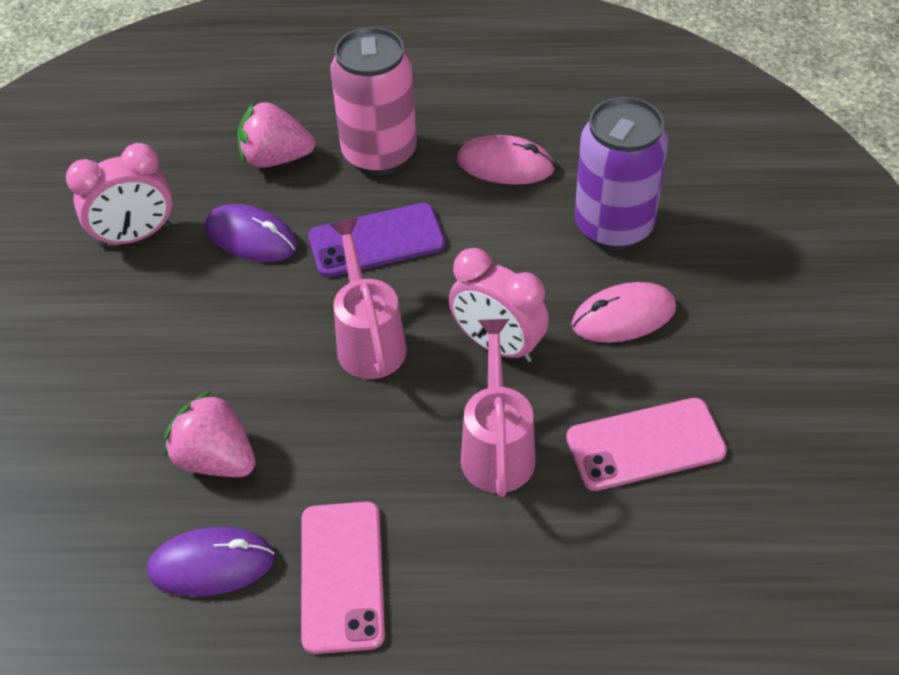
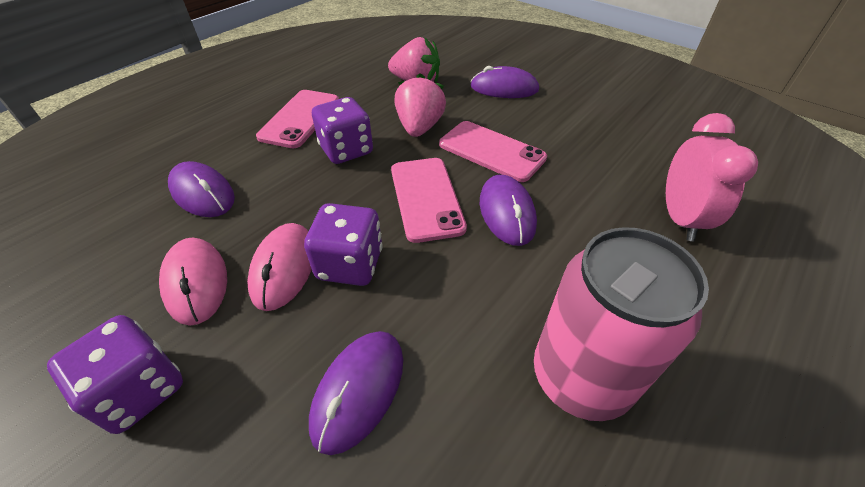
pink clock: [66,143,173,248] [449,248,549,363] = 2 -> [666,113,758,241] = 1
pink phone: [301,502,385,654] [566,398,727,491] = 2 -> [256,90,339,148] [391,158,467,243] [439,121,547,182] = 3
pink watering can: [329,218,407,379] [461,319,536,497] = 2 -> none = 0
purple can: [575,97,668,250] = 1 -> none = 0
purple dice: none = 0 -> [47,315,183,434] [304,203,383,286] [312,97,373,164] = 3
purple mouse: [147,527,275,597] [205,204,298,262] = 2 -> [168,161,235,217] [309,331,403,455] [470,66,539,98] [480,175,537,246] = 4
purple phone: [308,203,445,277] = 1 -> none = 0

